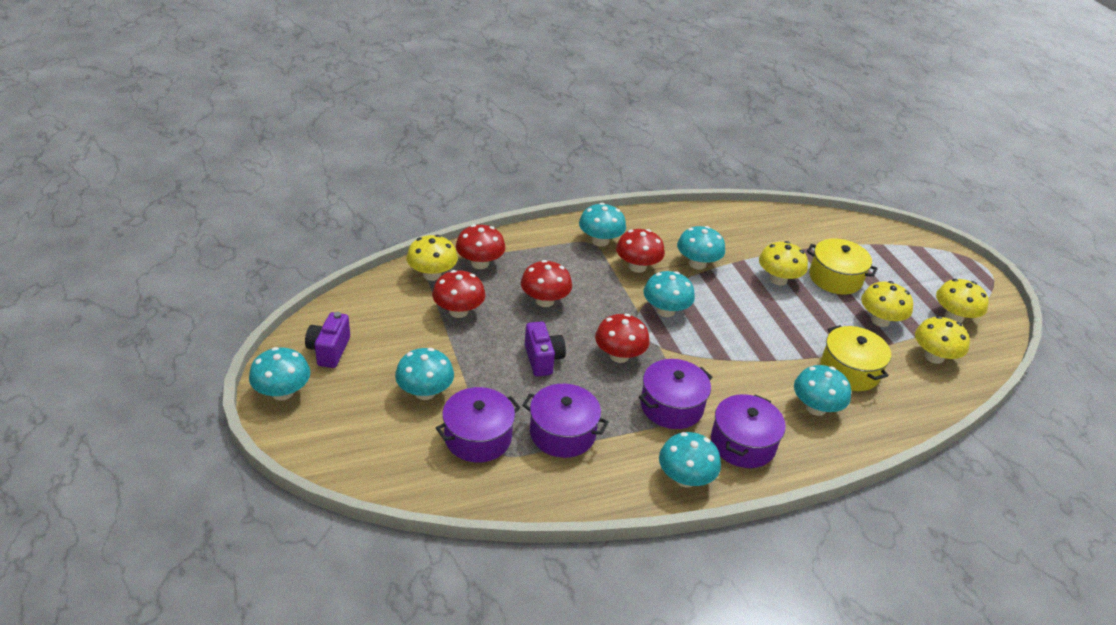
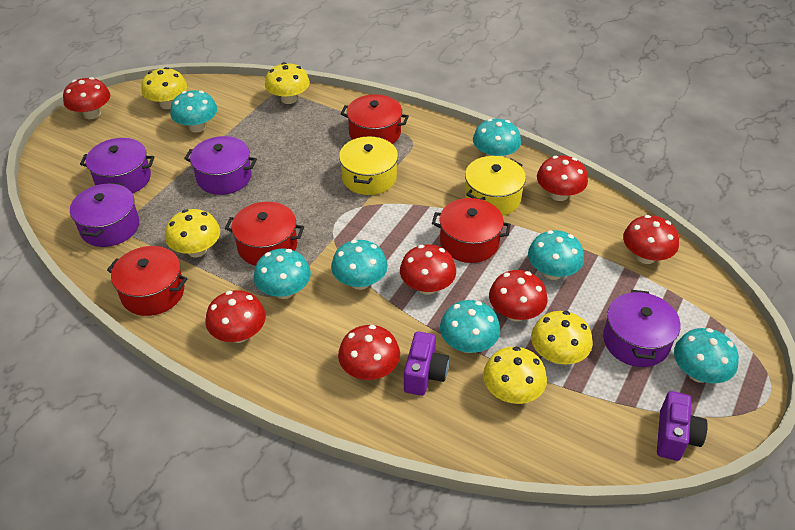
red mushroom: [432,270,485,318] [456,224,506,269] [521,260,572,307] [595,314,650,363] [616,229,665,273] = 5 -> [63,77,110,119] [206,290,266,343] [338,325,400,380] [400,244,456,295] [489,270,547,321] [537,155,588,201] [623,215,679,264] = 7
red pot: none = 0 -> [107,246,187,316] [225,202,304,266] [341,94,409,144] [432,198,511,263] = 4

